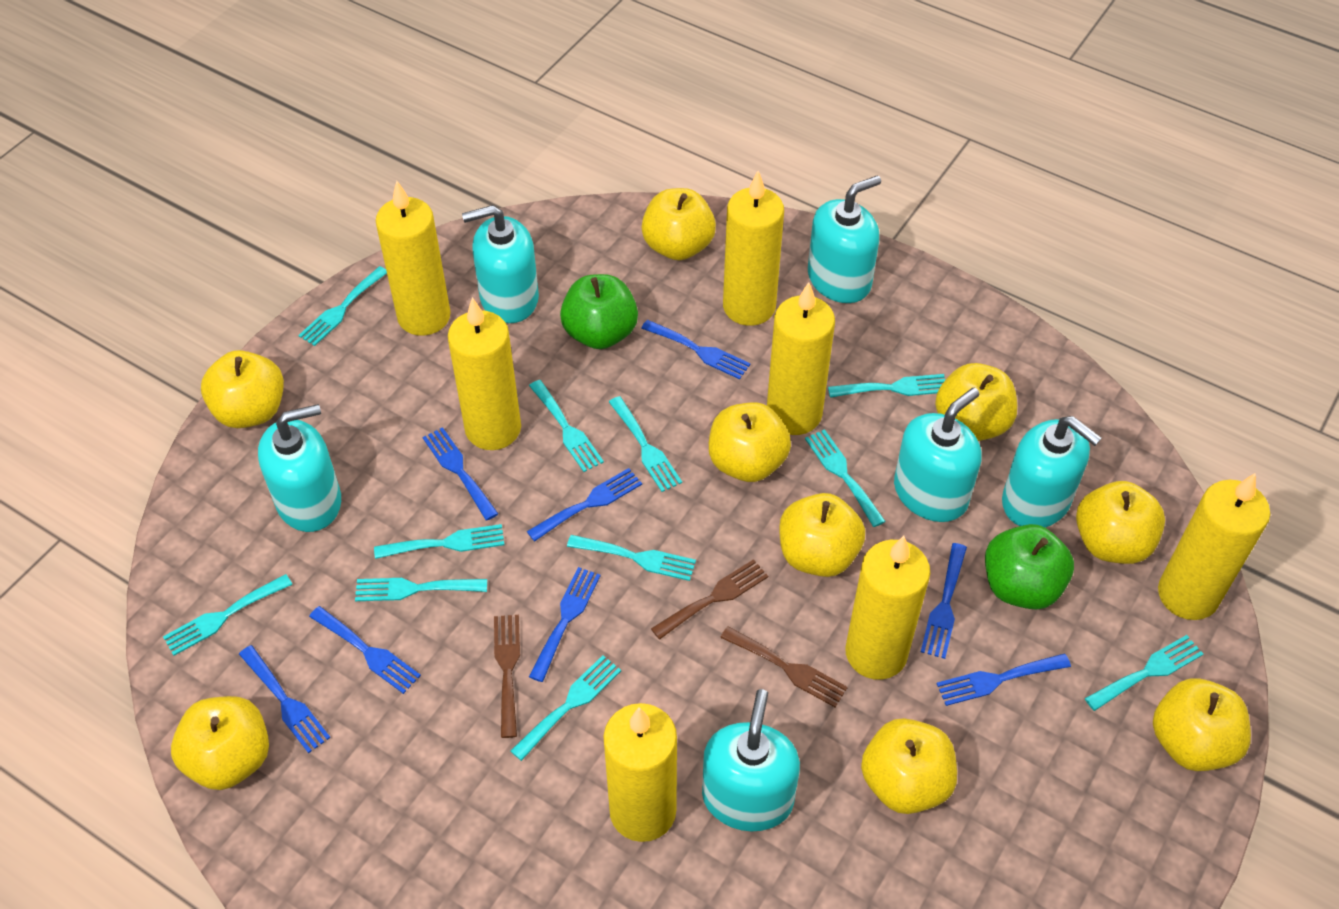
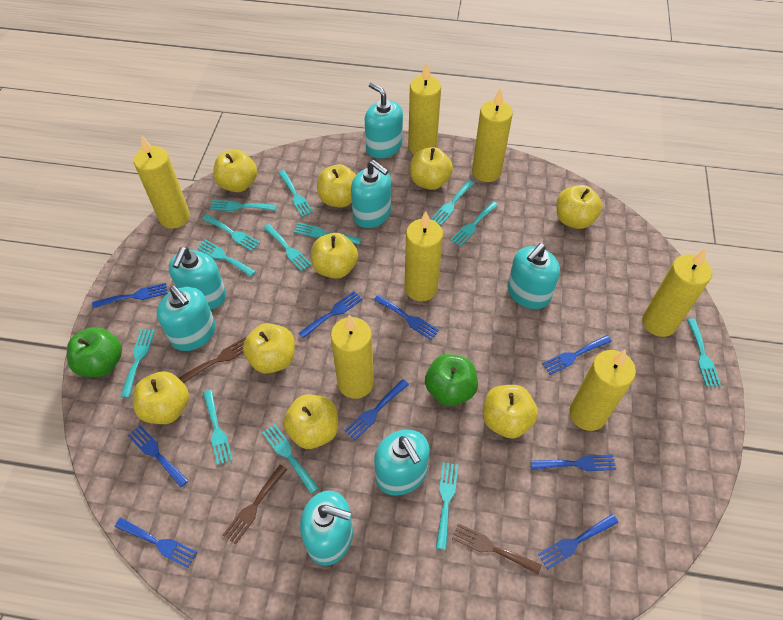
blue fork: [239,645,331,753] [309,606,421,694] [422,427,498,520] [527,468,642,542] [529,567,601,682] [641,320,751,379] [921,543,967,659] [936,653,1071,706] = 8 -> [92,283,168,309] [115,518,197,568] [128,425,189,487] [298,291,363,339] [344,379,409,440] [374,295,439,340] [531,454,616,471] [538,514,619,570] [542,335,612,375] = 9
turquoise fork: [163,574,293,656] [298,266,387,346] [355,578,487,601] [374,524,504,559] [511,655,621,761] [529,380,604,472] [567,535,696,581] [609,396,682,492] [805,429,886,527] [828,374,945,398] [1085,635,1203,711] = 11 -> [121,329,155,398] [196,239,256,277] [202,214,260,251] [203,390,233,465] [210,200,277,211] [262,424,319,494] [263,224,312,271] [278,170,313,217] [294,223,361,245] [431,180,474,225] [436,462,458,550] [450,201,498,246] [687,318,721,387] = 13
turquoise soap dispenser: [258,404,341,532] [462,205,539,323] [702,689,800,831] [808,175,881,303] [894,388,981,522] [1002,416,1102,527] = 6 -> [157,286,216,351] [169,247,226,310] [300,491,353,566] [351,160,391,228] [365,82,403,159] [374,430,430,496] [507,243,560,309] = 7

